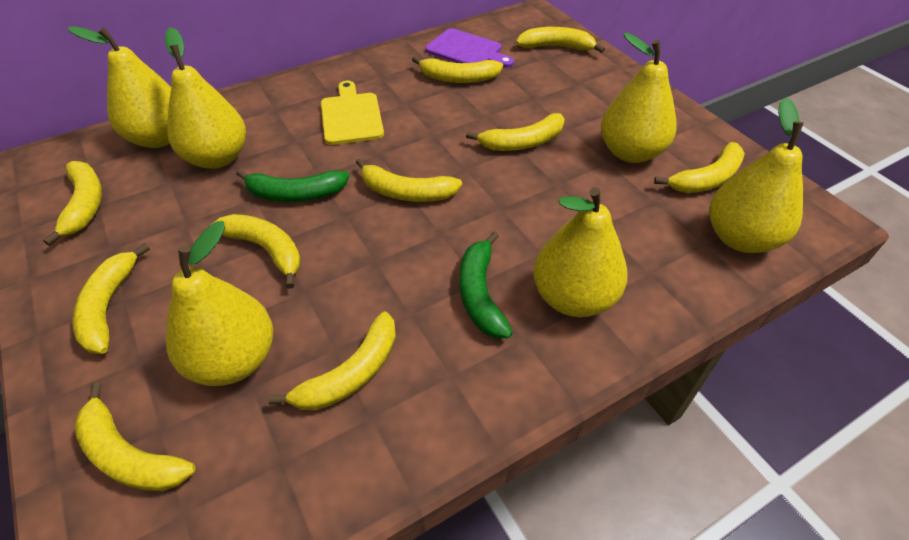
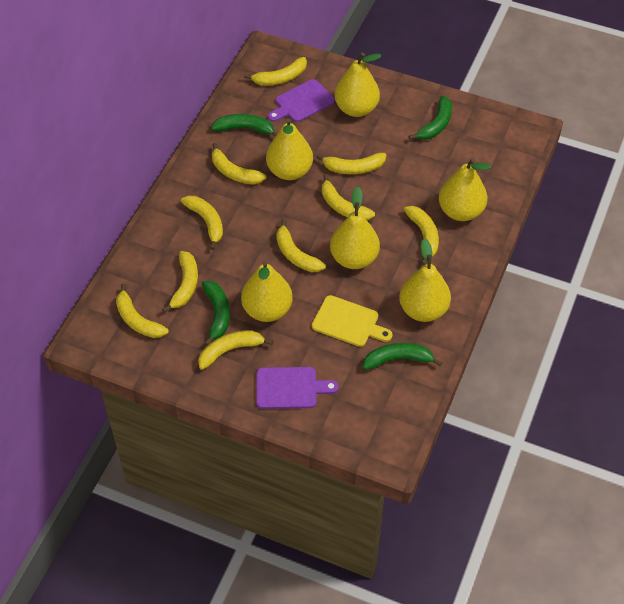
green banana: [236,169,349,202] [459,231,513,338] = 2 -> [202,281,230,346] [211,114,277,137] [363,343,442,370] [408,96,452,140] = 4
purple cutting board: [425,28,514,68] = 1 -> [256,367,339,409] [268,79,335,122] = 2

